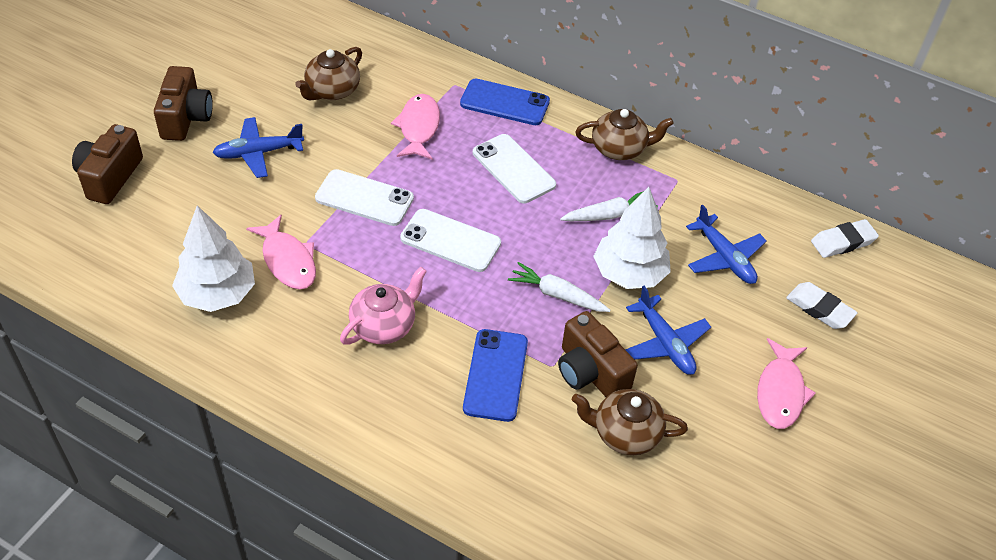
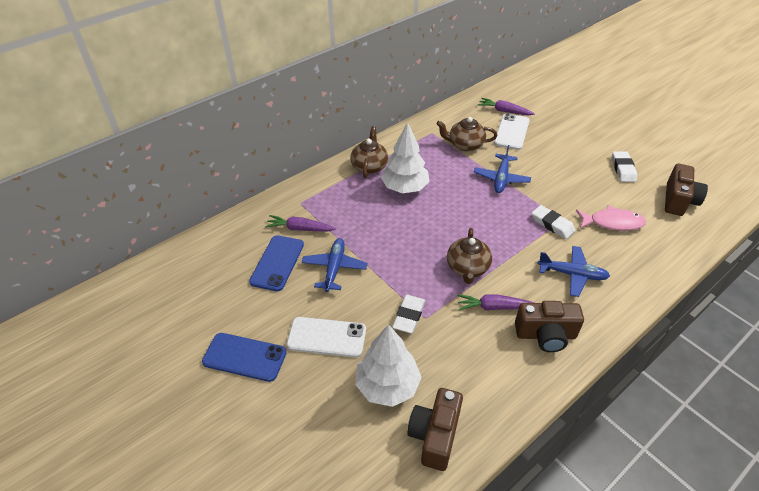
pink fish: [246,215,316,290] [391,94,440,159] [757,338,816,429] = 3 -> [576,205,646,231] = 1
pink teapot: [340,267,427,345] = 1 -> none = 0
purple carrot: none = 0 -> [265,215,336,232] [457,294,534,310] [478,98,535,115] = 3
white carrot: [508,262,610,312] [560,191,658,221] = 2 -> none = 0
white eraser: [786,282,858,329] [811,219,879,258] = 2 -> [392,295,426,333] [532,205,576,239] [612,151,637,182] = 3
white phone: [315,169,414,226] [400,209,501,272] [473,134,556,203] = 3 -> [286,317,366,358] [494,113,530,150] = 2

